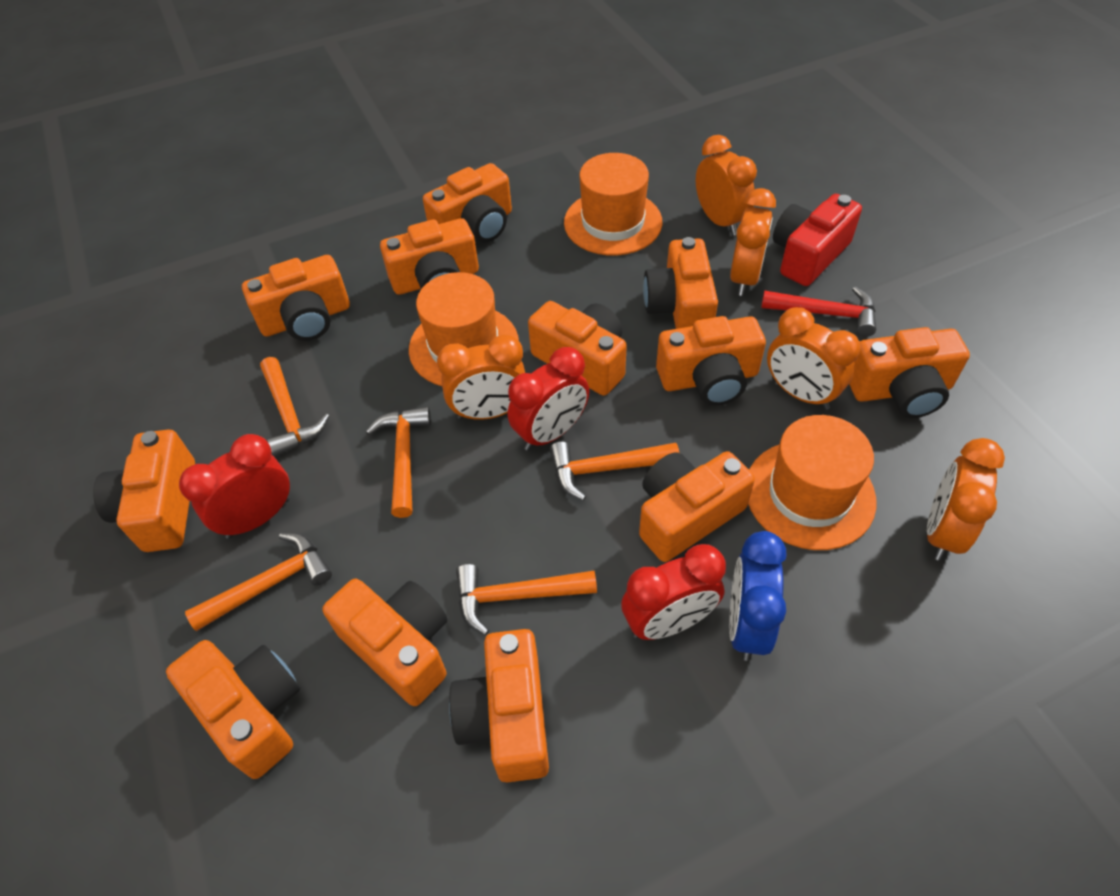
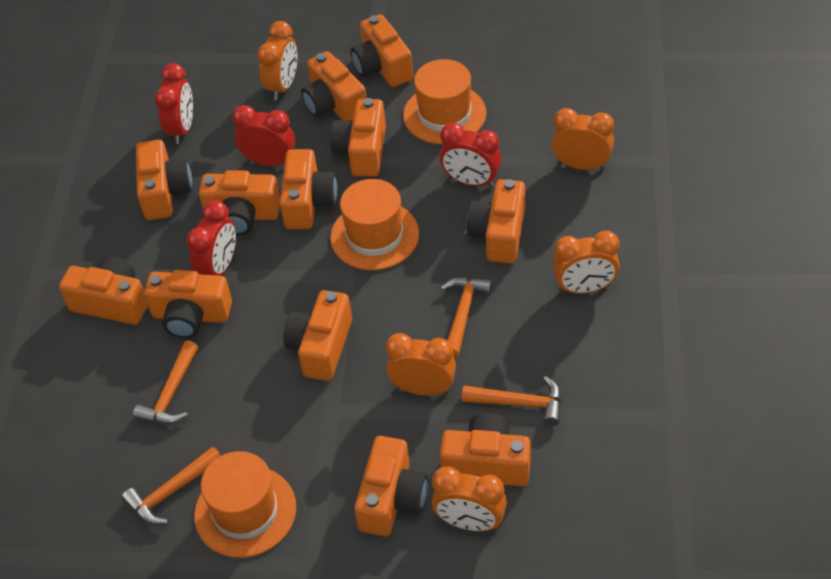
blue clock: [729,531,787,661] = 1 -> none = 0
orange hammer: [185,533,332,631] [260,357,329,457] [366,406,431,518] [456,564,597,635] [550,441,679,501] = 5 -> [121,447,221,525] [133,340,198,424] [440,277,492,358] [462,376,561,426] = 4
red camera: [773,194,862,286] = 1 -> none = 0
red clock: [179,434,290,539] [508,347,589,451] [621,544,726,640] = 3 -> [155,63,193,144] [187,200,236,276] [232,105,295,166] [440,123,502,187] = 4
red hammer: [761,287,876,337] = 1 -> none = 0

